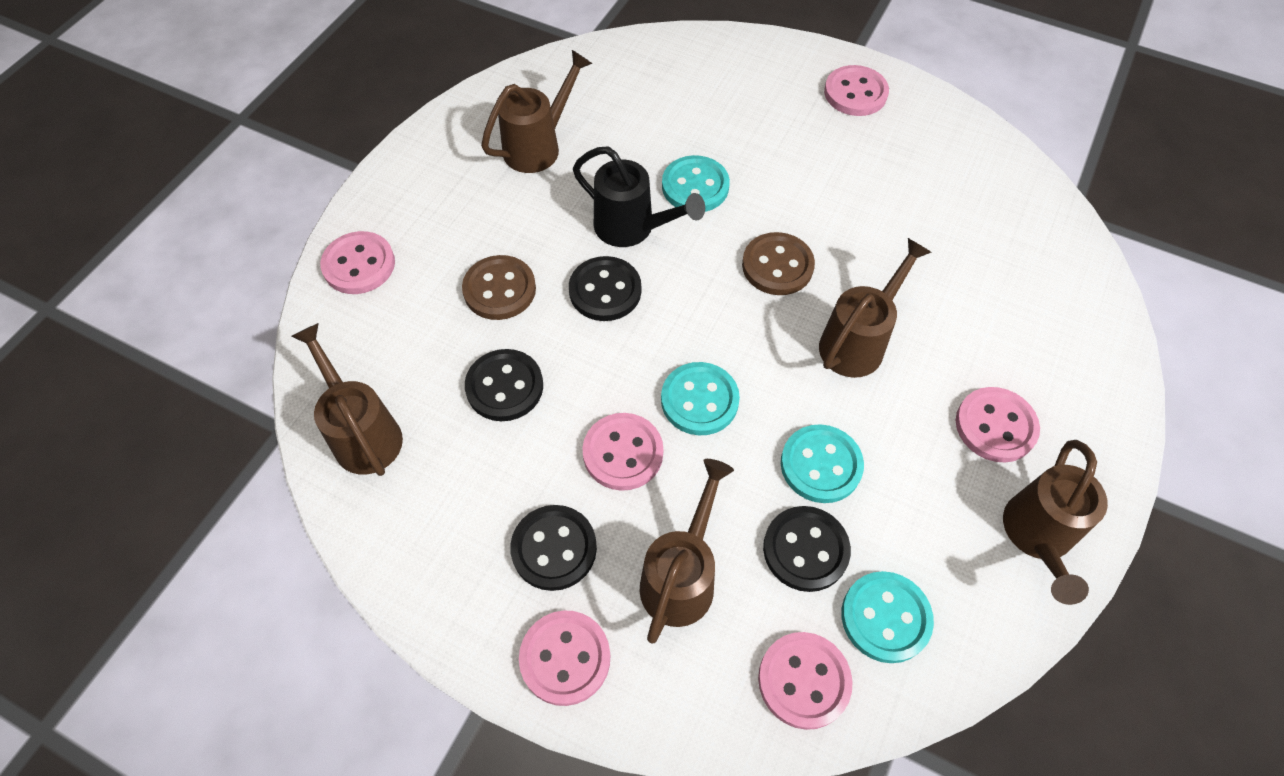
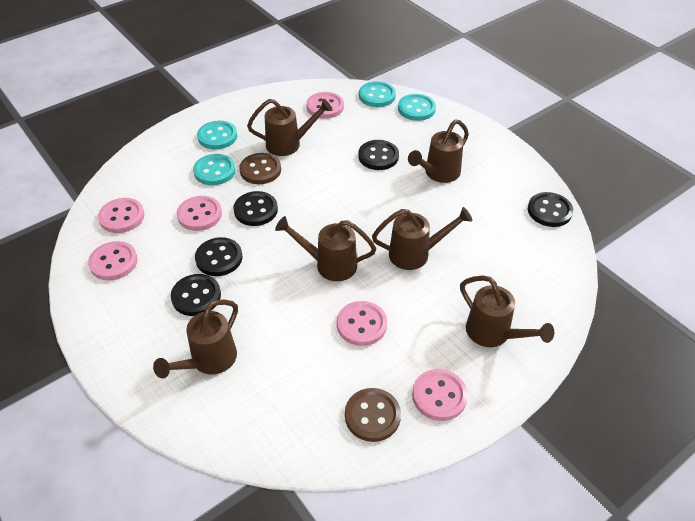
black button: [465,349,543,421] [510,505,597,591] [569,256,641,321] [763,506,851,592] = 4 -> [171,274,221,316] [195,237,242,276] [234,191,278,226] [358,140,399,170] [528,192,573,227] = 5
black watering can: [573,146,705,247] = 1 -> none = 0
brown watering can: [291,323,403,476] [481,50,592,173] [639,459,734,644] [819,238,931,378] [1003,440,1108,605] = 5 -> [153,300,238,378] [247,99,332,156] [275,216,376,281] [372,207,472,270] [408,120,469,183] [460,275,554,347] = 6

